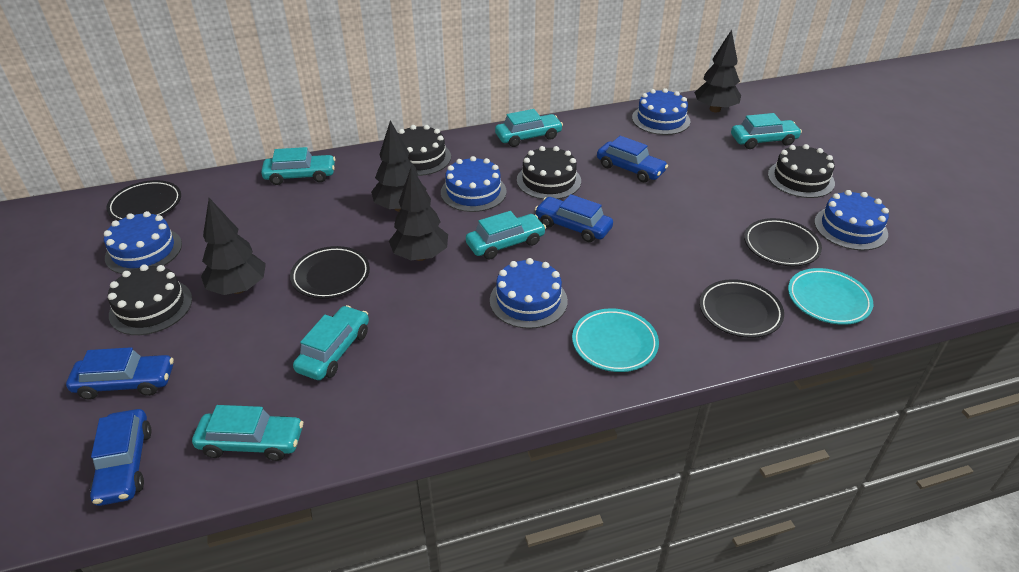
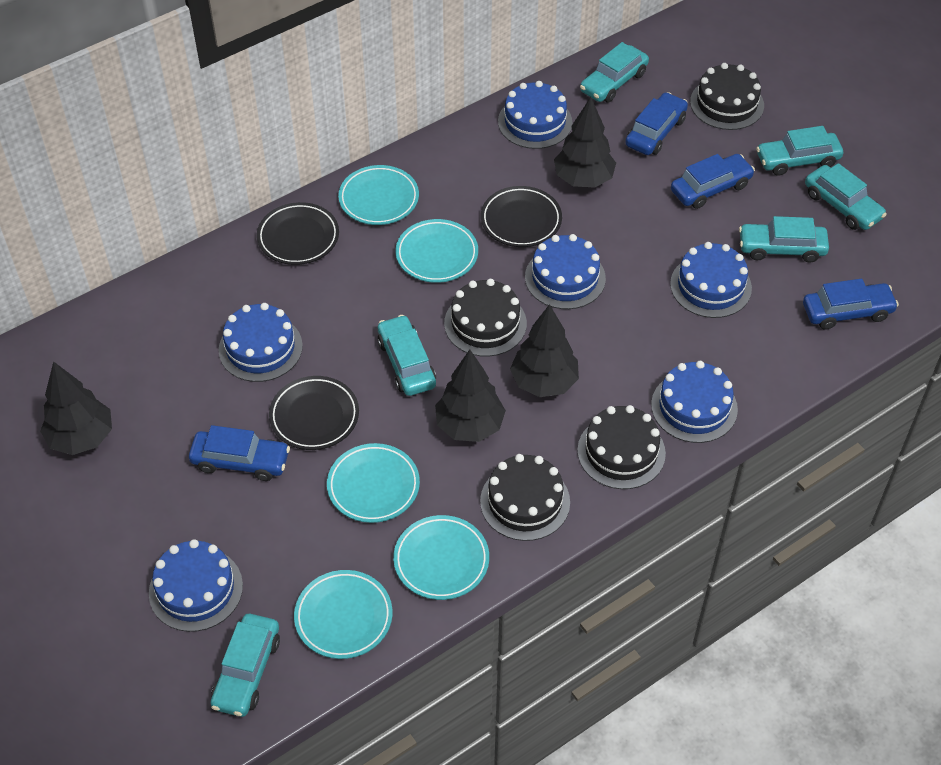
black plate: [106,180,181,221] [290,246,370,299] [699,279,784,338] [744,218,822,266] = 4 -> [257,202,339,265] [269,376,359,450] [481,186,562,247] = 3
blue cake: [104,211,182,274] [441,156,507,212] [490,258,568,329] [632,88,690,135] [814,190,889,251] = 5 -> [149,539,243,632] [219,303,303,382] [498,81,572,149] [525,234,606,309] [651,361,738,443] [670,242,752,318] = 6
turquoise plate: [572,308,659,372] [788,268,873,325] = 2 -> [294,570,392,659] [327,443,420,523] [338,165,419,225] [393,515,489,600] [395,219,478,283] = 5

